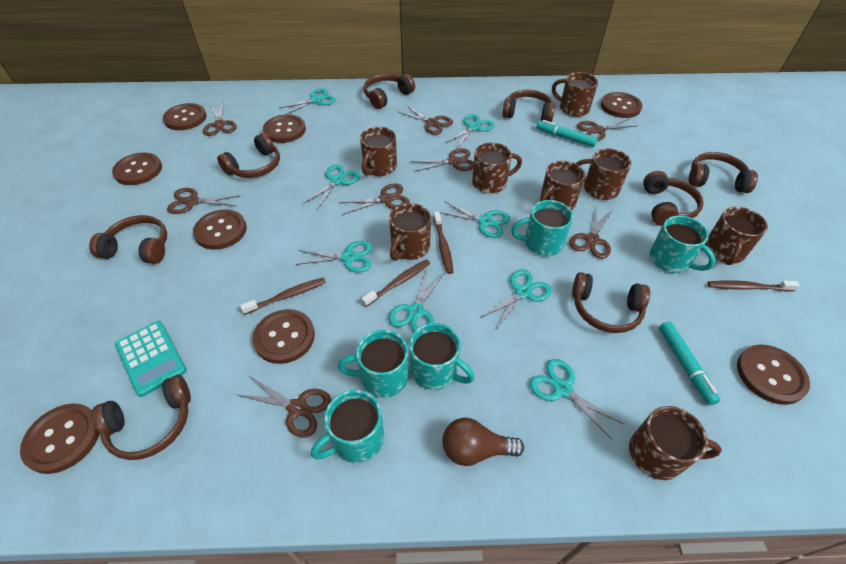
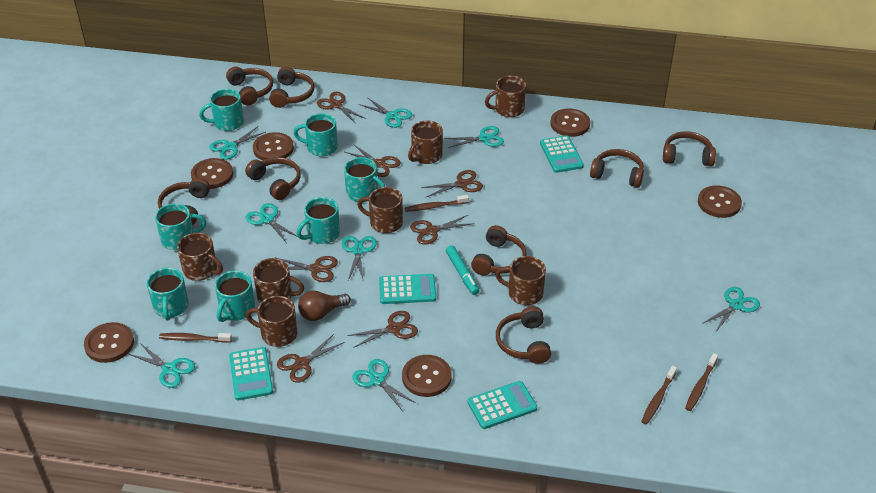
brown button: [20,403,99,474] [112,153,162,185] [163,103,206,130] [193,210,247,250] [253,309,315,364] [263,114,306,143] [601,92,642,118] [737,345,810,405] = 8 -> [84,322,134,363] [191,158,233,189] [253,132,294,160] [402,355,451,397] [550,109,590,137] [698,185,742,218] = 6
brown mug: [360,127,397,176] [389,203,431,261] [472,143,522,194] [540,161,585,211] [552,72,598,117] [575,149,631,200] [629,406,722,480] [705,207,768,265] = 8 -> [177,233,223,281] [246,296,297,347] [253,258,304,303] [357,187,403,233] [408,121,443,164] [485,76,526,117] [495,256,546,305] = 7
brown scissors: [167,188,240,214] [203,102,237,136] [238,377,331,438] [339,184,410,214] [397,105,453,135] [410,148,474,172] [569,207,612,259] [577,119,636,141] = 8 -> [277,256,338,282] [277,334,344,383] [317,92,366,124] [345,144,401,177] [347,311,418,348] [410,215,474,245] [421,170,483,197] = 7
turquoise calculator: [115,321,187,397] = 1 -> [229,347,273,400] [379,274,436,304] [467,381,537,429] [540,135,584,173] = 4
turquoise marker: [537,120,598,147] [659,321,720,405] = 2 -> [446,245,480,295] = 1
turquoise mug: [311,390,384,463] [338,330,409,398] [409,323,475,390] [511,200,573,256] [649,215,716,273] = 5 -> [147,268,189,321] [155,203,206,251] [199,89,244,131] [215,271,255,322] [293,113,338,157] [297,197,340,244] [344,157,385,202] = 7

